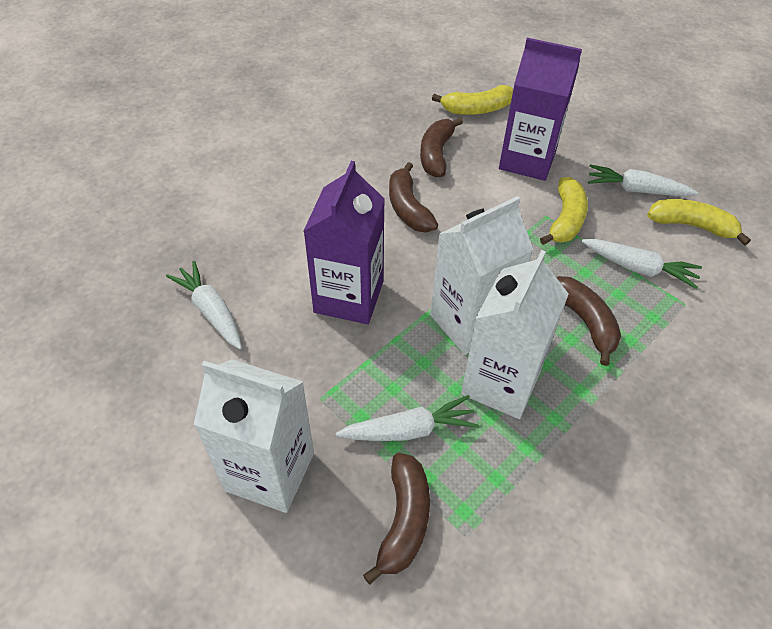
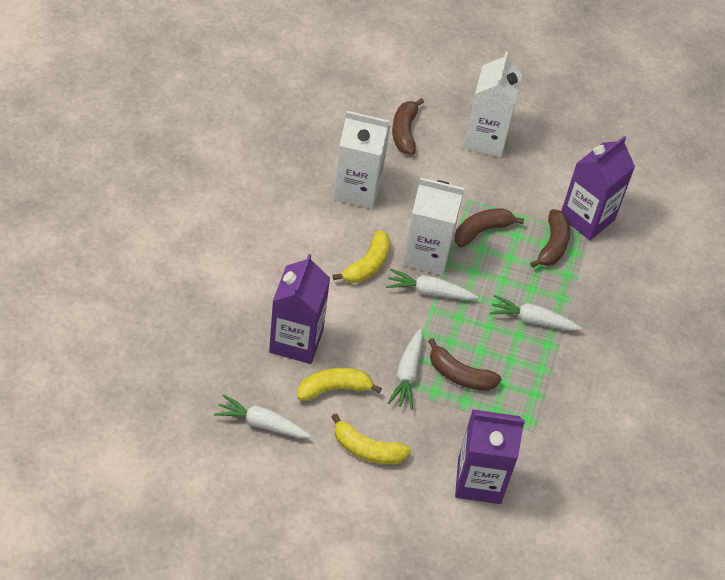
purple carton: [304,161,385,324] [499,38,582,181] = 2 -> [269,254,330,364] [455,409,525,504] [561,136,635,240] = 3

